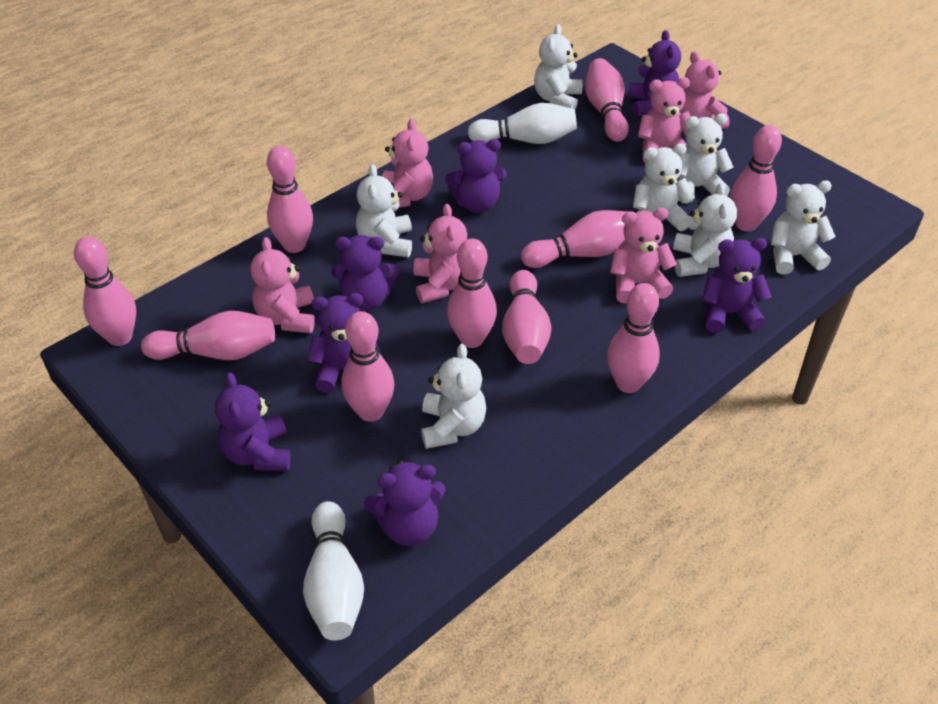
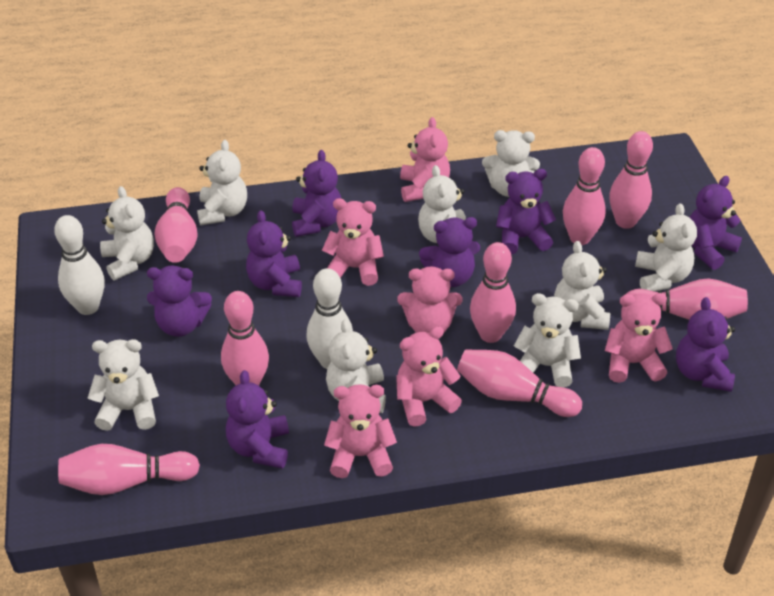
pink bowling pin: [74,237,136,346] [141,311,275,360] [267,146,313,253] [341,311,394,422] [447,239,497,348] [502,270,551,364] [521,210,629,268] [585,58,629,142] [607,283,660,393] [731,125,782,232] = 10 -> [58,444,200,495] [154,187,198,263] [221,291,269,386] [457,349,582,417] [470,242,516,343] [563,147,606,245] [609,131,653,229] [626,279,748,320] = 8
purple teddy bear: [215,372,291,471] [307,293,381,393] [331,235,399,311] [364,460,446,546] [445,139,507,213] [628,30,681,117] [702,238,772,333] = 7 -> [147,266,212,337] [226,370,289,469] [246,210,302,297] [292,150,341,237] [419,217,480,287] [496,169,556,255] [676,297,735,392] [689,176,742,270] = 8
white teddy bear: [356,164,412,257] [421,344,486,449] [534,24,582,109] [633,143,695,231] [673,183,737,277] [677,113,733,204] [771,181,836,275] = 7 -> [88,339,159,431] [100,186,154,280] [197,140,247,226] [326,319,386,413] [418,165,466,243] [482,130,540,197] [514,293,581,388] [554,241,610,330] [635,203,697,292] = 9

